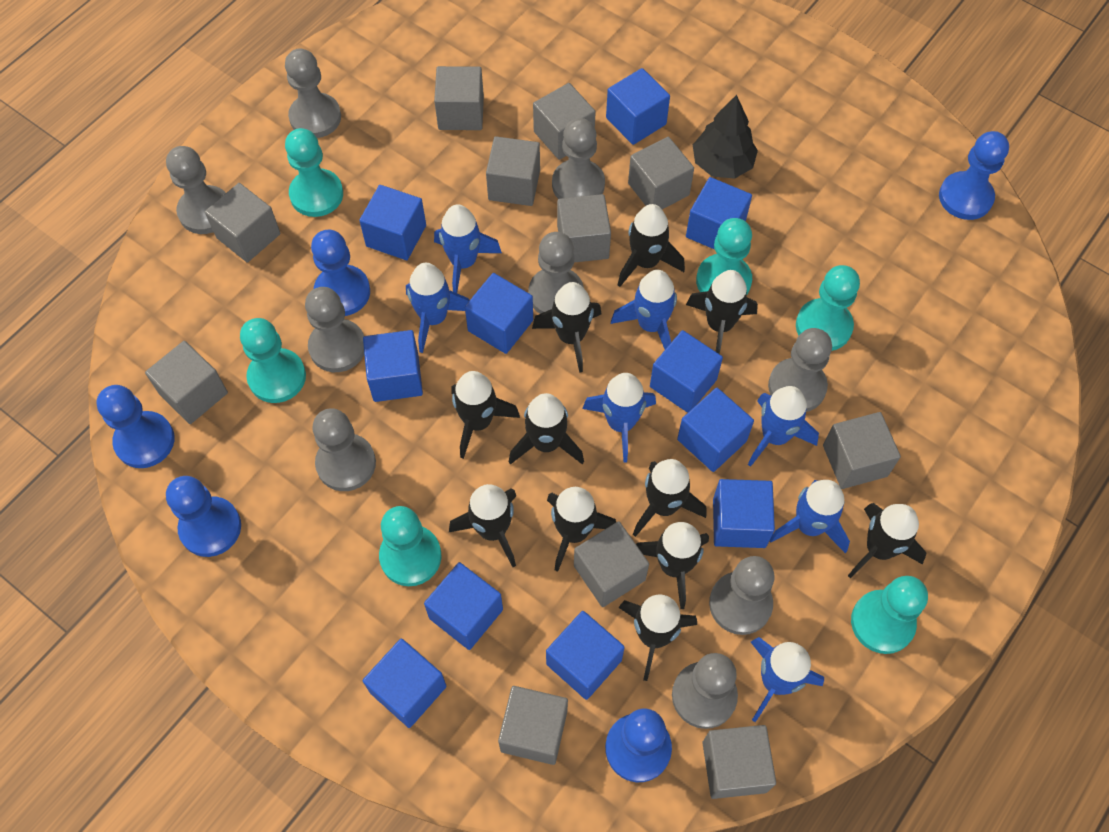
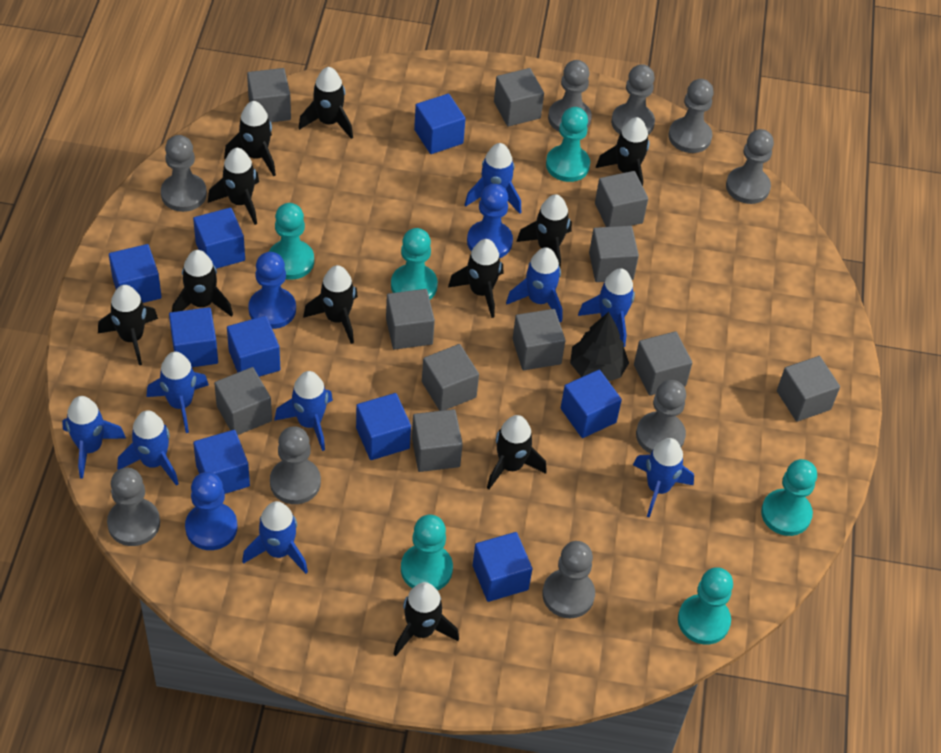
blue cube: [359,185,426,260] [362,638,447,728] [363,330,423,402] [424,562,503,650] [465,273,533,354] [546,611,625,700] [606,68,670,145] [650,330,723,413] [677,388,754,472] [686,177,752,250] [713,479,775,548] = 11 -> [109,244,162,303] [169,307,218,367] [193,208,245,269] [193,430,250,494] [227,316,280,377] [356,393,411,460] [414,94,466,154] [473,532,532,602] [561,370,622,438] = 9
blue pawn: [97,385,175,468] [166,476,241,557] [311,230,370,316] [605,709,672,782] [939,131,1009,220] = 5 -> [185,472,238,550] [248,252,296,329] [467,184,513,258] = 3
blue rocket: [406,263,470,353] [434,204,502,293] [582,373,656,463] [611,270,677,349] [748,386,819,467] [751,637,824,722] [770,480,850,553] = 7 -> [62,396,126,479] [117,410,179,486] [146,352,209,433] [242,501,308,574] [274,371,333,451] [465,143,521,214] [506,247,563,322] [578,268,635,347] [633,438,694,518] = 9

